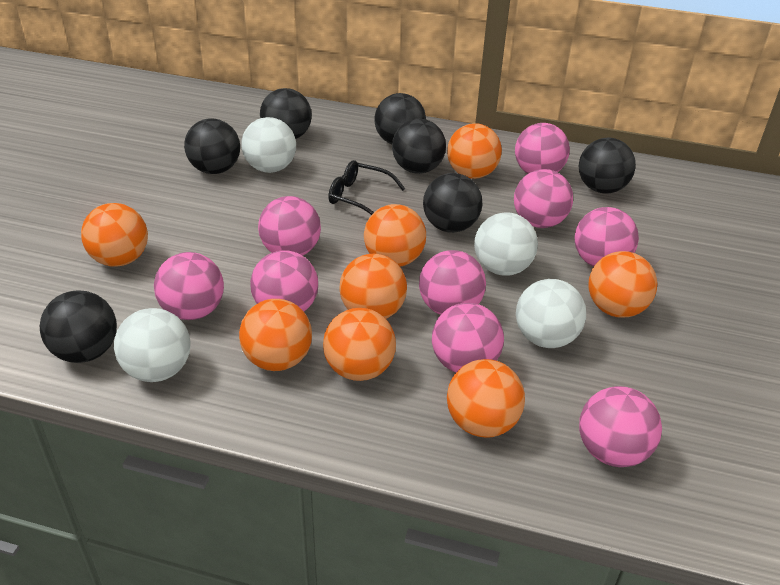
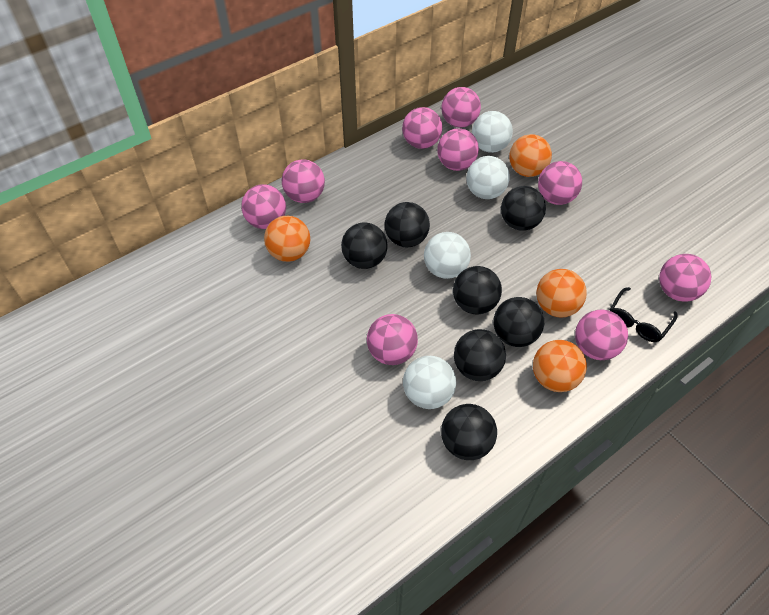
orange ball: [81,203,148,267] [239,299,312,371] [323,308,396,381] [339,254,407,319] [364,204,426,266] [447,123,502,179] [447,359,525,438] [589,251,657,318] = 8 -> [264,216,310,262] [509,134,552,177] [533,340,587,392] [536,269,587,317] = 4

